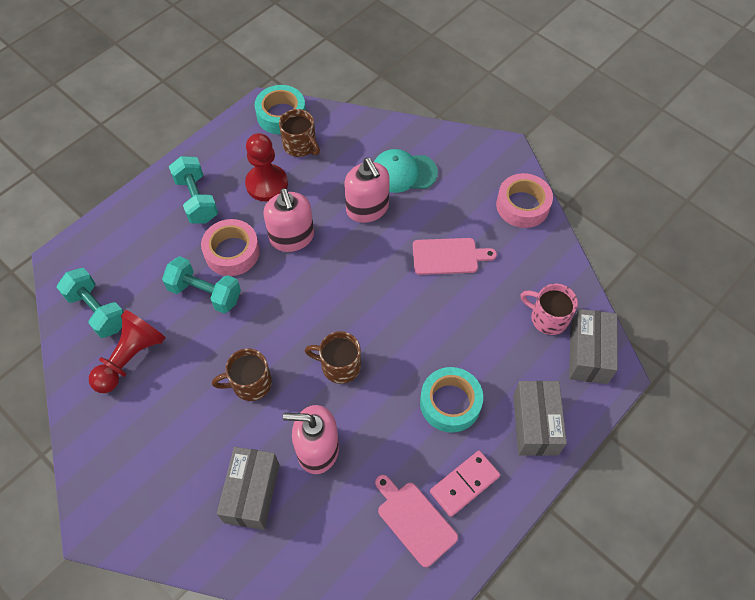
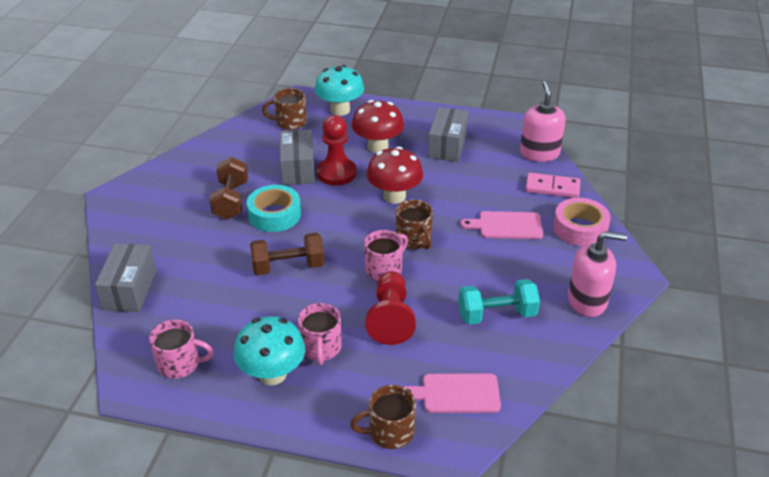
brown dumbbell: none = 0 -> [210,157,248,219] [250,233,325,276] = 2
pink mug: [521,284,578,335] = 1 -> [149,320,214,379] [298,303,342,365] [364,230,408,281] = 3
pink soap dispenser: [263,188,314,252] [283,405,339,474] [344,158,390,223] = 3 -> [520,81,566,162] [568,231,627,317] = 2
pink tape: [201,219,260,276] [496,173,553,228] = 2 -> [553,198,611,246] = 1
red mushroom: none = 0 -> [352,100,404,153] [367,146,423,204] = 2
turquoise cap: [374,149,438,193] = 1 -> none = 0
turquoise dumbbell: [56,268,124,338] [162,256,241,314] [169,156,218,223] = 3 -> [458,279,540,324] = 1
turquoise mushroom: none = 0 -> [234,316,305,385] [315,65,364,116] = 2
turquoise tape: [255,85,306,135] [420,367,483,433] = 2 -> [247,185,301,232] = 1

